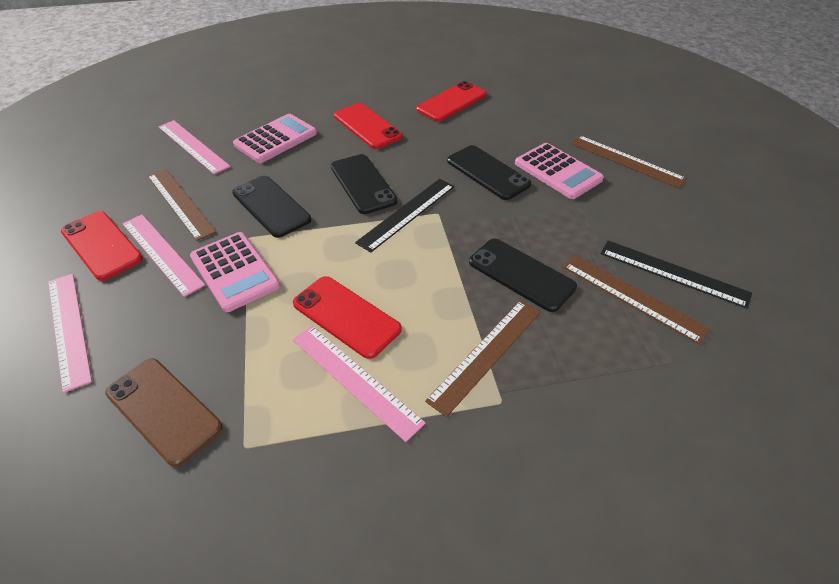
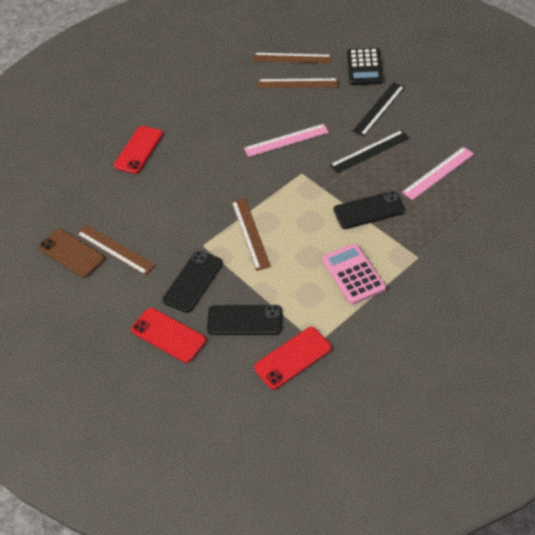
black calculator: none = 0 -> [347,48,383,85] = 1
black phone: [232,176,311,238] [331,154,398,214] [447,145,531,200] [469,239,577,312] = 4 -> [163,251,222,313] [207,305,282,335] [334,191,405,229] = 3
pink calculator: [190,232,280,312] [233,114,317,163] [515,143,604,199] = 3 -> [322,243,386,305] = 1
pink ruler: [48,274,92,393] [122,215,205,297] [158,120,230,174] [292,325,425,442] = 4 -> [244,124,329,157] [402,147,474,200] = 2
red phone: [61,211,143,281] [293,276,402,359] [334,103,403,149] [416,81,487,122] = 4 -> [114,126,163,174] [131,308,206,363] [254,327,332,390] = 3

